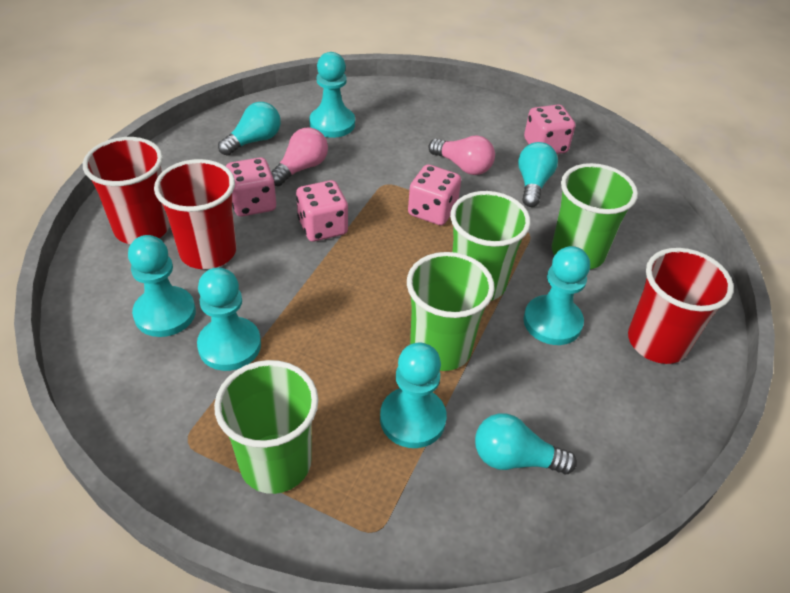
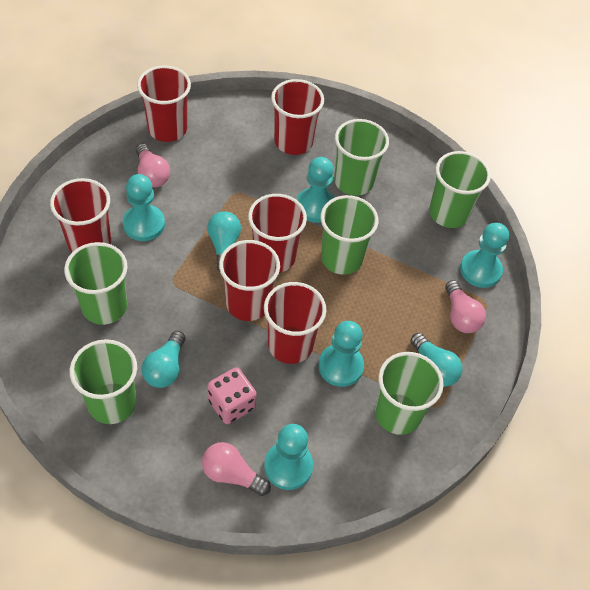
green cup: [214,360,319,494] [407,252,495,371] [450,191,531,301] [552,163,638,269] = 4 -> [64,242,128,325] [69,339,137,424] [321,195,379,275] [334,119,389,196] [375,352,444,435] [429,151,491,228] = 6
pink dice: [226,157,276,217] [296,180,348,242] [408,164,461,225] [524,104,576,154] = 4 -> [207,367,257,424] = 1
pink light bulb: [271,127,328,186] [428,135,495,175] = 2 -> [136,144,170,187] [202,442,271,496] [445,280,486,333] = 3
red cup: [83,137,170,244] [154,159,236,269] [628,248,734,364] = 3 -> [50,178,111,253] [137,66,191,142] [219,240,280,321] [248,194,307,273] [264,282,326,364] [271,79,324,155] = 6

